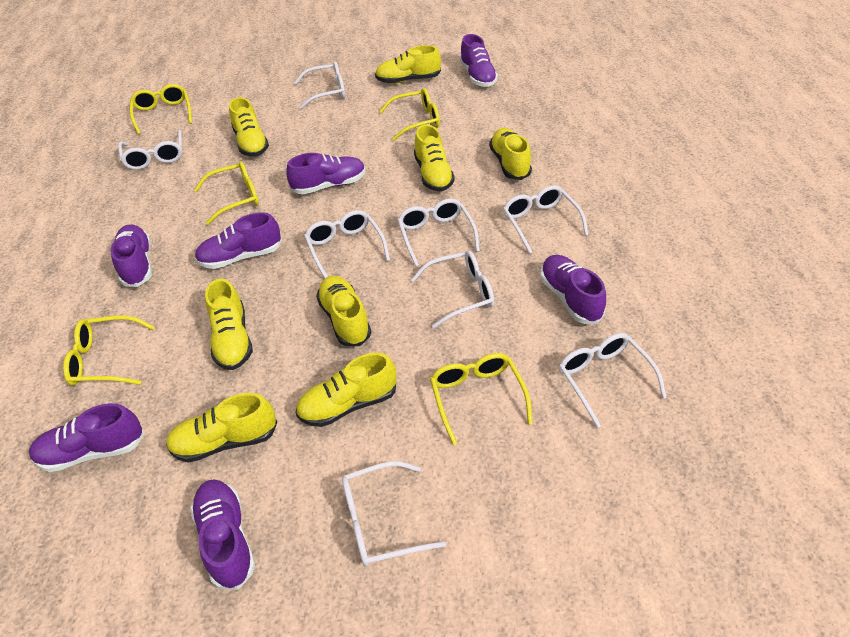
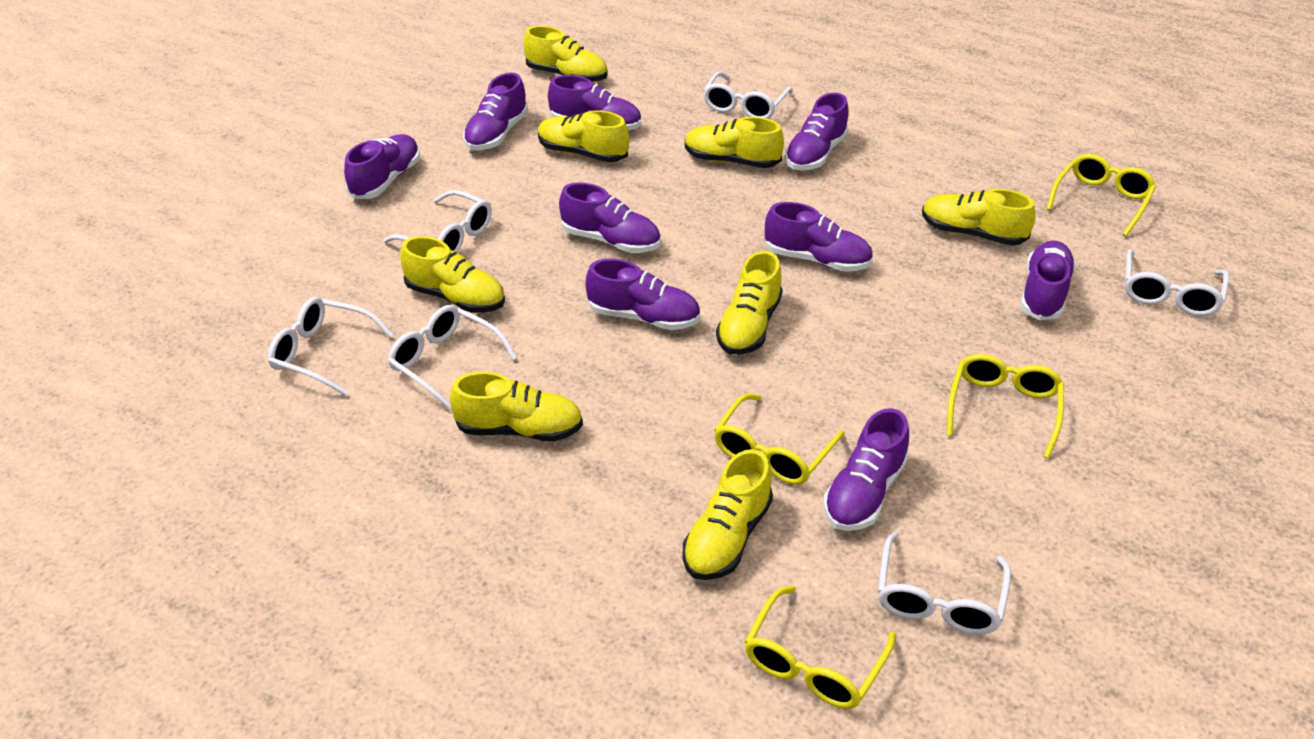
purple shoe: [29,403,144,472] [110,224,152,287] [190,479,255,590] [194,212,282,269] [286,153,366,194] [460,34,498,87] [540,255,606,324] = 7 -> [344,134,420,199] [463,73,528,150] [548,75,641,131] [559,182,661,253] [586,259,700,330] [764,202,873,272] [785,93,849,170] [823,408,909,531] [1021,240,1076,321] = 9
white glasses: [118,130,182,170] [294,61,345,109] [304,210,390,278] [342,461,446,566] [397,199,480,267] [411,251,494,328] [503,185,588,254] [559,333,667,428] = 8 -> [268,297,393,396] [383,190,492,253] [388,305,517,411] [703,72,793,119] [878,532,1011,634] [1125,249,1229,316] = 6
yellow glasses: [63,315,155,386] [130,84,192,135] [194,161,259,225] [379,88,440,141] [430,353,533,445] = 5 -> [714,393,845,485] [745,585,896,709] [947,354,1064,458] [1047,154,1156,237] = 4

